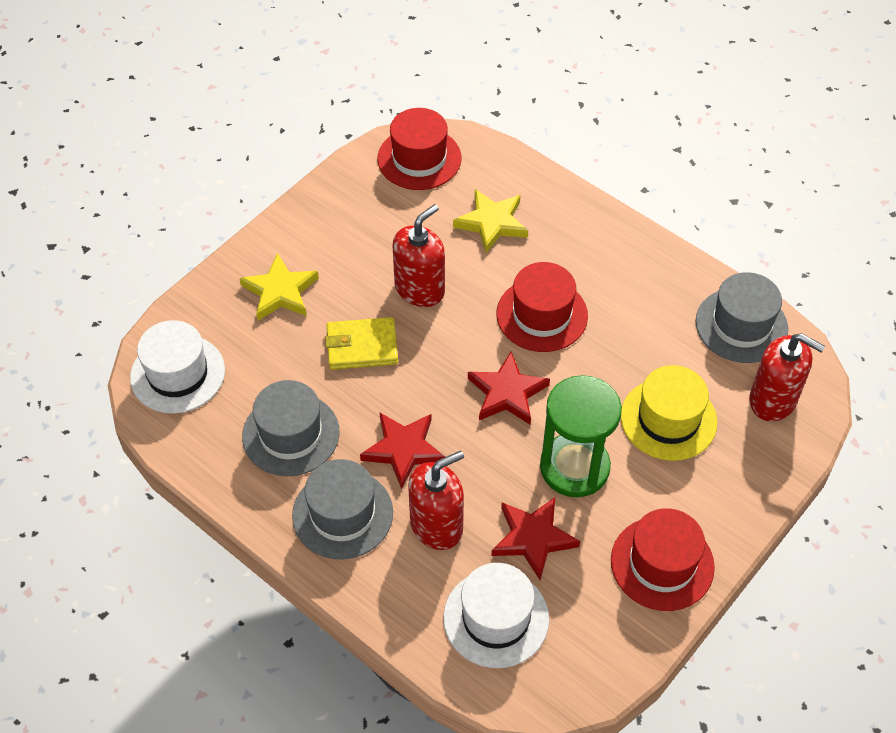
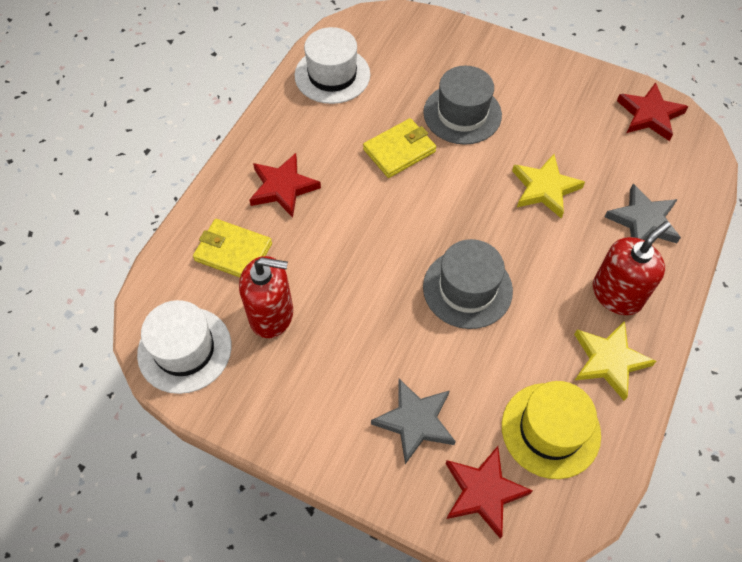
green hourglass: [540,375,622,497] = 1 -> none = 0
grey hat: [242,380,340,476] [292,459,393,560] [696,272,788,363] = 3 -> [423,66,502,145] [423,239,513,329] = 2
grey star: none = 0 -> [371,379,456,464] [605,184,681,243] = 2
red hat: [377,108,461,190] [497,262,588,352] [611,508,715,611] = 3 -> none = 0
red soap dispenser: [393,204,445,307] [408,451,464,550] [749,333,825,422] = 3 -> [239,256,293,338] [593,221,671,315] = 2
yellow wallet: [325,317,398,370] = 1 -> [193,219,272,277] [363,118,436,178] = 2

